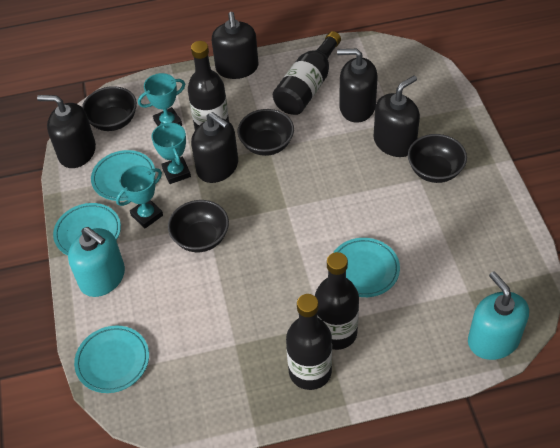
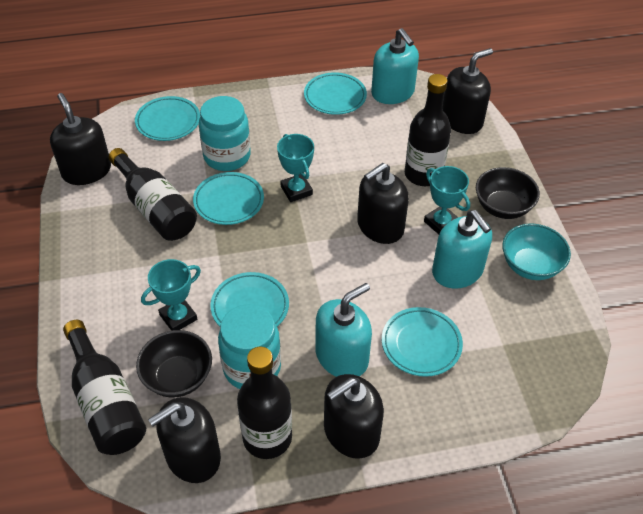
black bowl: [82,86,137,131] [168,200,229,252] [238,109,294,156] [408,134,467,183] = 4 -> [136,330,212,397] [476,167,540,219] = 2
turquoise bowl: none = 0 -> [502,223,571,280] = 1
turquoise jar: none = 0 -> [199,96,251,171] [218,304,281,389] = 2
turquoise plate: [53,203,121,255] [74,326,149,393] [91,150,156,201] [333,238,400,297] = 4 -> [135,96,200,141] [193,172,264,225] [210,272,289,327] [304,73,367,115] [382,307,463,377] = 5
turquoise soap dispenser: [68,227,125,297] [468,271,529,360] = 2 -> [315,283,372,377] [371,28,419,104] [432,210,492,289] = 3

